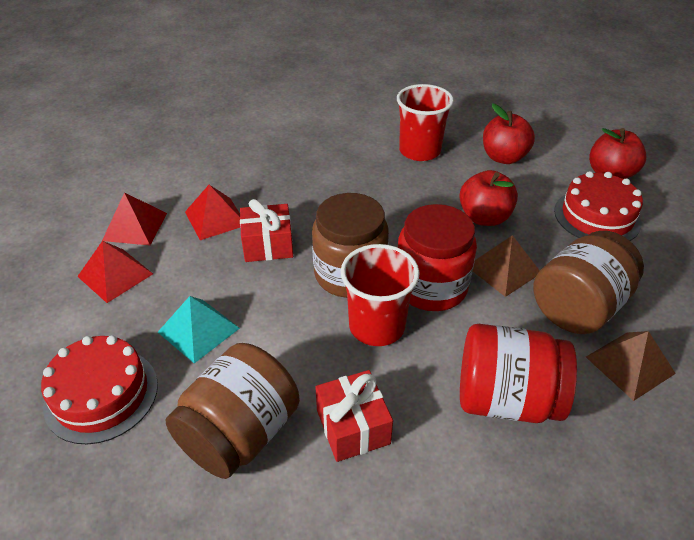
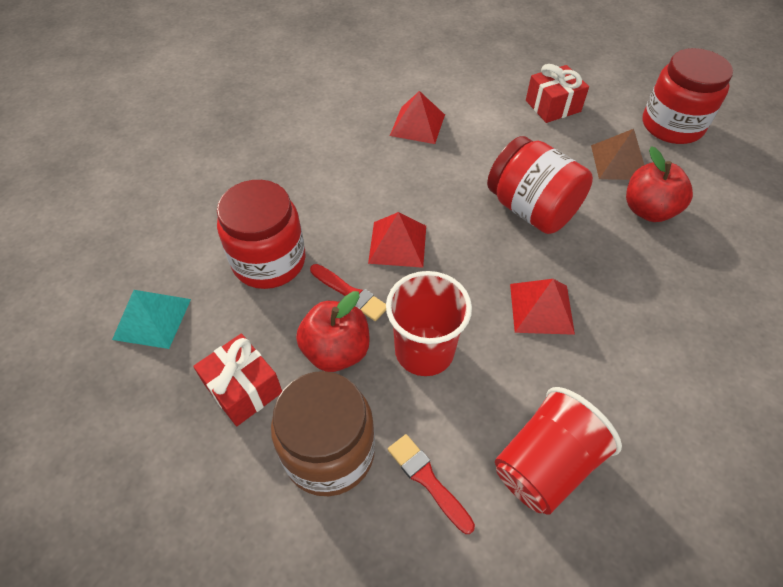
brown jar: [166,343,300,479] [312,193,389,298] [533,231,644,334] = 3 -> [271,371,375,496] = 1
brown pyramid: [473,235,540,297] [586,331,676,401] = 2 -> [591,129,644,180] = 1
red apple: [459,170,518,226] [483,103,535,164] [589,128,646,179] = 3 -> [296,291,370,372] [626,146,693,222] = 2
red brush: none = 0 -> [310,264,386,321] [388,434,475,534] = 2
red cake: [41,335,158,444] [554,171,643,241] = 2 -> none = 0
red jar: [398,204,477,311] [460,324,577,423] = 2 -> [217,180,306,289] [487,136,593,234] [643,48,733,144] = 3

